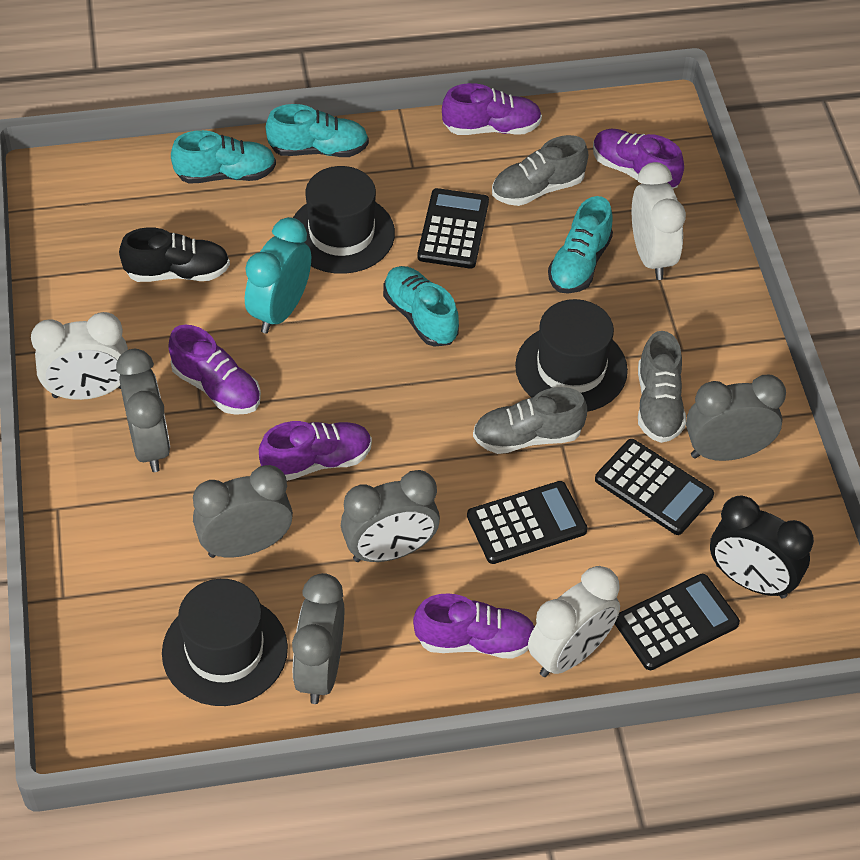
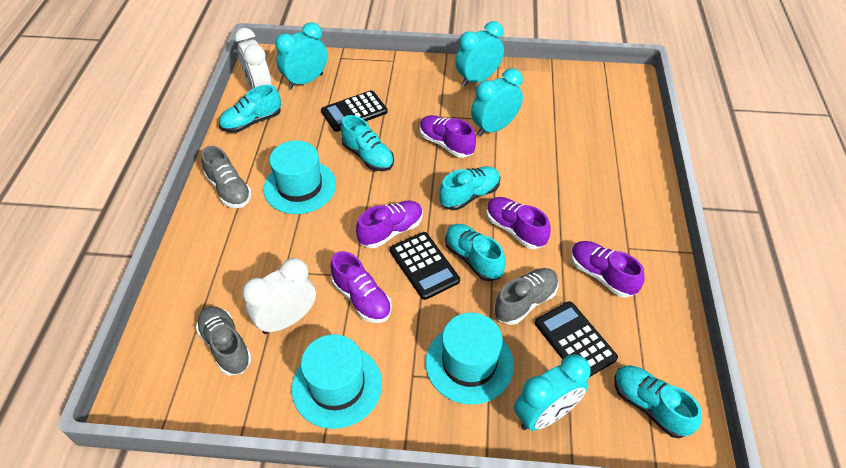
black calculator: [417,188,489,269] [467,481,588,564] [595,439,714,535] [614,574,740,670] = 4 -> [321,90,388,132] [390,232,460,300] [535,301,618,377] = 3
black clock: [710,495,814,599] = 1 -> none = 0
black hat: [162,579,288,706] [293,166,395,274] [515,299,628,412] = 3 -> none = 0
black shoe: [119,227,230,282] = 1 -> none = 0
grey clock: [116,349,170,472] [193,465,293,558] [292,573,344,704] [341,470,440,562] [686,375,786,461] = 5 -> none = 0
turquoise clock: [245,217,311,334] = 1 -> [275,22,327,89] [455,21,504,87] [471,68,523,136] [514,354,591,431] = 4
turquoise hat: none = 0 -> [263,140,336,214] [292,334,382,429] [425,313,514,405] = 3
turquoise shoe: [171,130,276,184] [266,104,369,157] [383,266,459,347] [548,196,613,294] = 4 -> [219,85,281,133] [341,115,394,171] [439,166,501,210] [445,224,506,281] [614,365,702,438] = 5
white clock: [31,312,128,400] [528,566,620,677] [632,162,686,280] = 3 -> [235,28,272,89] [242,258,316,334] = 2

